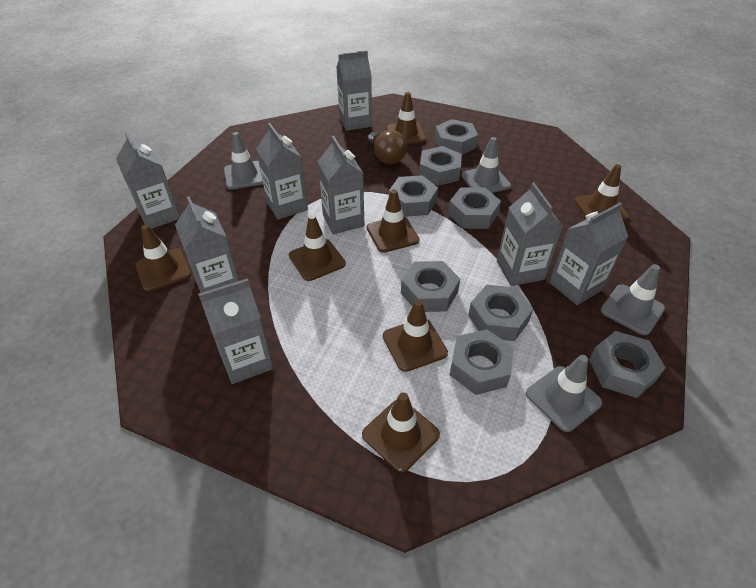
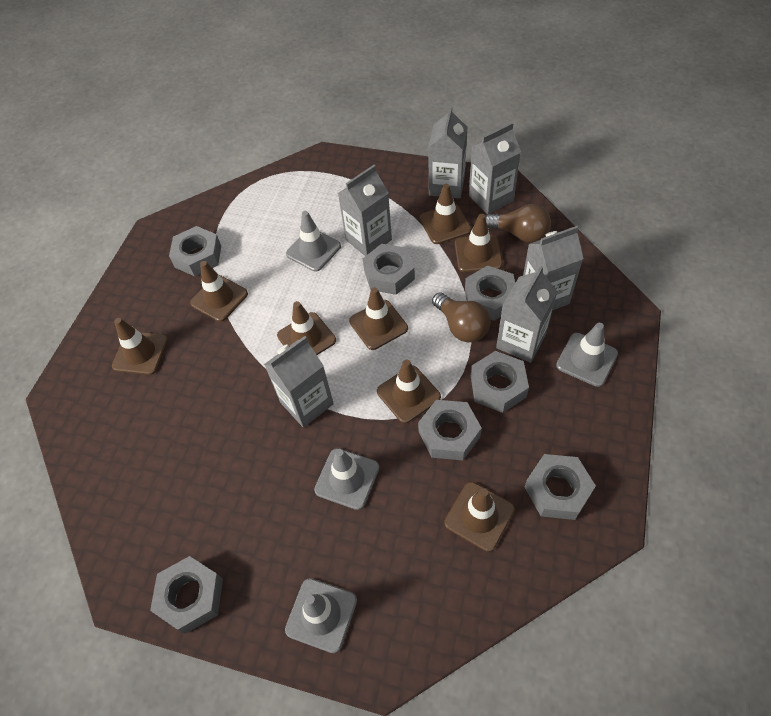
brown light bulb: [368,130,407,164] = 1 -> [432,292,490,342] [485,204,551,243] = 2
brown traffic cone: [136,225,191,292] [289,215,346,281] [362,392,440,472] [367,189,420,253] [383,300,448,372] [387,92,426,144] [575,164,629,220] = 7 -> [112,318,169,375] [190,261,248,322] [277,301,336,355] [349,287,408,350] [377,360,441,423] [420,184,471,244] [444,482,515,552] [455,214,503,272] = 8
grey carton: [116,132,180,229] [175,196,239,293] [198,278,274,384] [256,123,308,220] [317,136,364,234] [336,50,372,131] [497,182,563,286] [549,203,628,305] = 8 -> [264,336,334,427] [338,165,392,256] [428,106,468,198] [469,122,521,214] [496,266,558,363] [523,226,584,310] = 6
grey nut: [389,175,438,217] [401,261,460,312] [419,146,462,186] [435,119,478,155] [448,187,501,229] [450,329,514,395] [468,285,533,341] [589,331,666,398] = 8 -> [150,556,223,634] [169,226,221,276] [363,244,415,295] [418,400,482,460] [465,265,515,321] [471,351,529,413] [524,454,596,520] = 7

